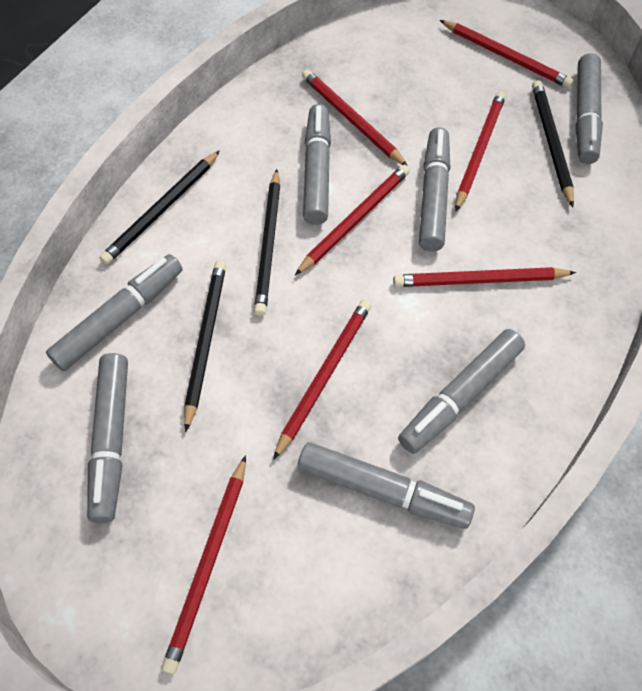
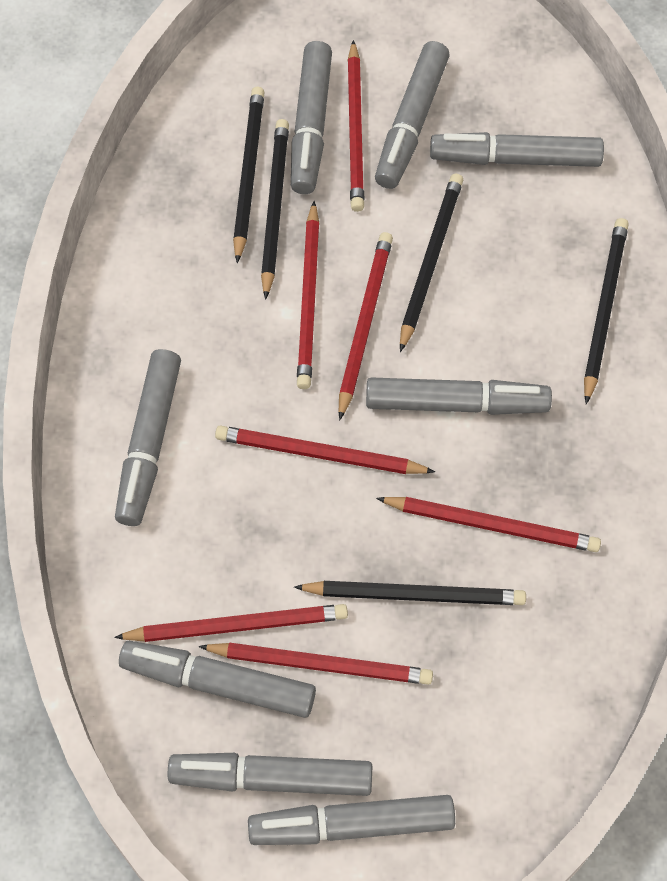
black pencil: [99,150,220,265] [184,261,226,432] [254,169,280,316] [532,80,574,207] = 4 -> [233,87,265,263] [261,119,289,300] [294,581,526,605] [400,174,463,352] [584,218,629,404] = 5
grey marker: [46,254,183,371] [87,353,128,523] [298,442,475,529] [303,104,331,225] [398,329,525,454] [419,127,451,251] [575,53,603,164] = 7 -> [115,349,181,526] [119,641,316,718] [168,753,372,796] [248,795,455,845] [291,41,332,194] [366,378,552,415] [375,41,450,189] [430,132,604,167] = 8

